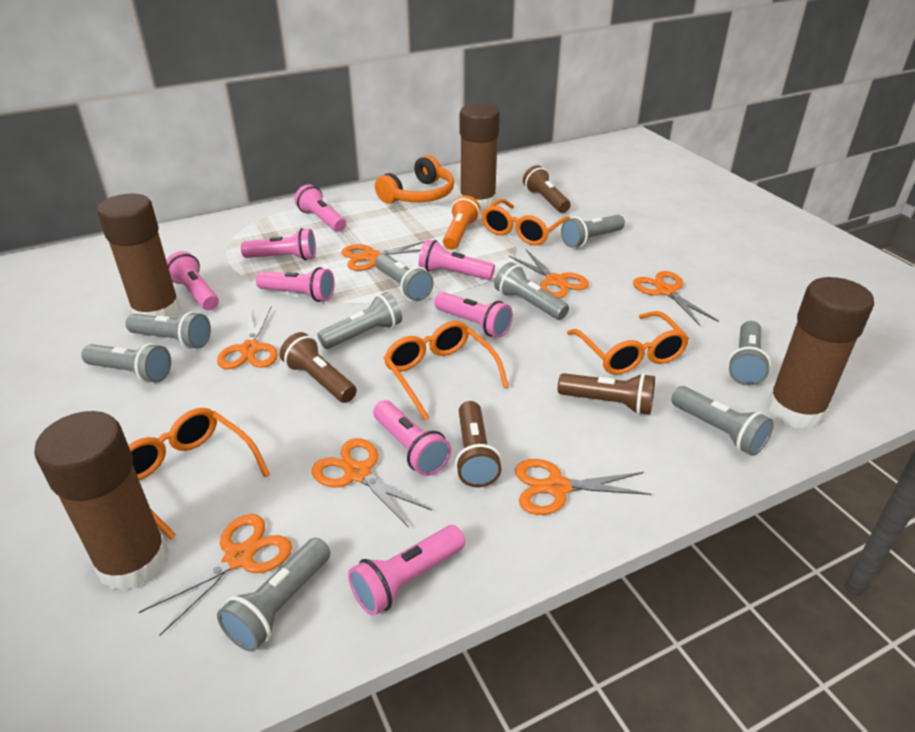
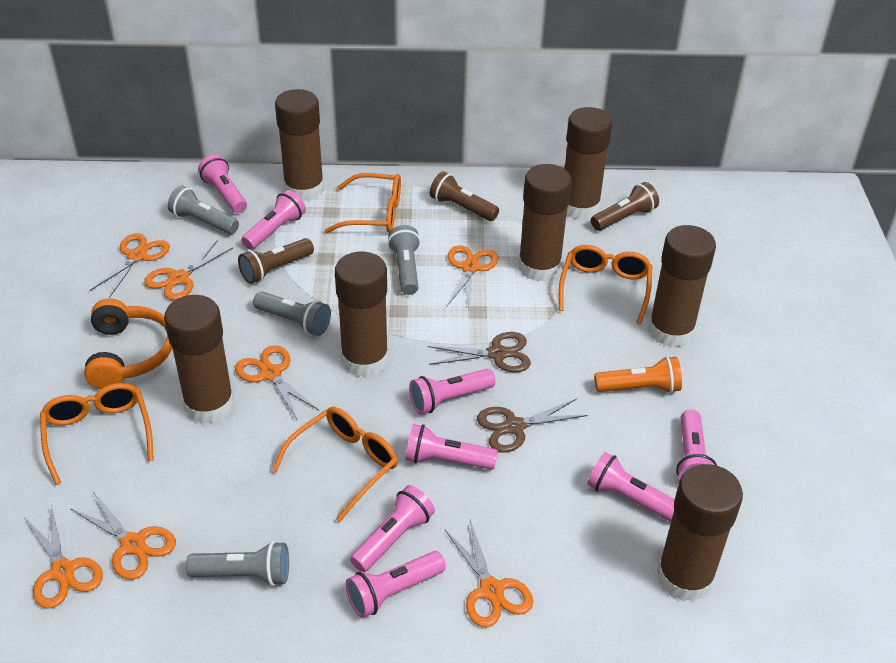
brown flashlight: [280,332,357,403] [455,401,502,487] [523,165,571,213] [558,373,655,415] = 4 -> [238,238,314,284] [429,171,499,221] [591,182,659,231] = 3
brown glue stick: [34,411,169,591] [97,194,181,318] [460,103,500,211] [767,277,874,429] = 4 -> [164,295,234,424] [275,89,324,201] [335,252,389,377] [518,164,572,282] [565,107,613,220] [648,225,716,348] [657,464,743,602] = 7
brown scissors: none = 0 -> [427,332,531,372] [477,399,587,452] = 2
grey flashlight: [81,343,171,383] [126,311,211,349] [217,538,330,652] [317,292,402,349] [375,254,434,301] [494,262,569,320] [561,215,625,248] [671,386,774,456] [728,321,771,386] = 9 -> [168,186,239,235] [186,541,289,586] [253,291,331,336] [388,225,420,295] = 4

